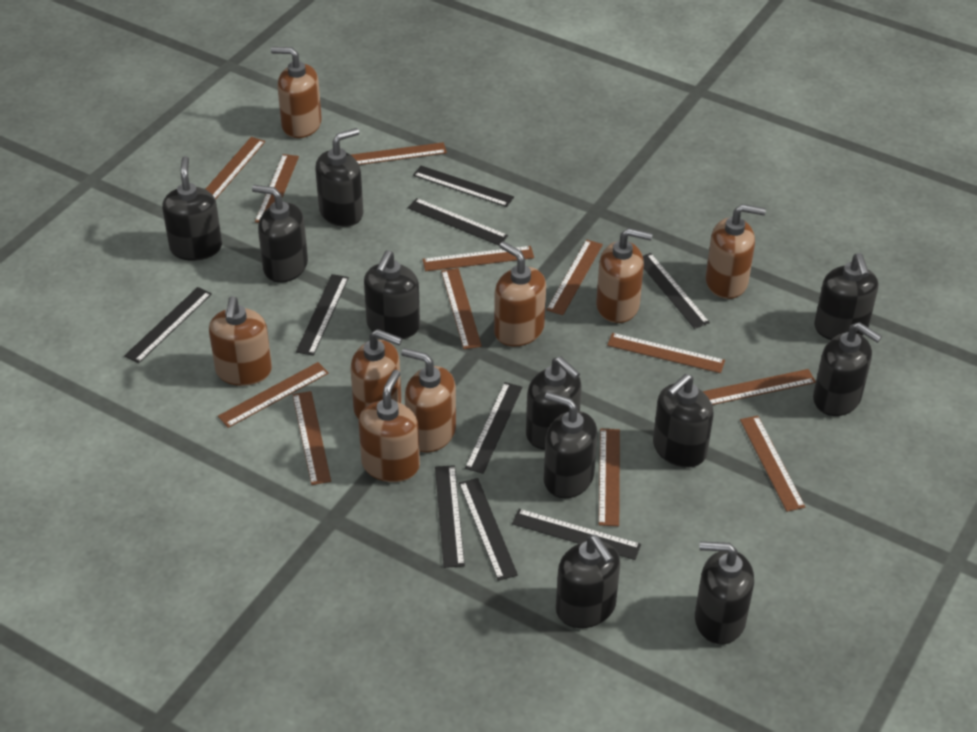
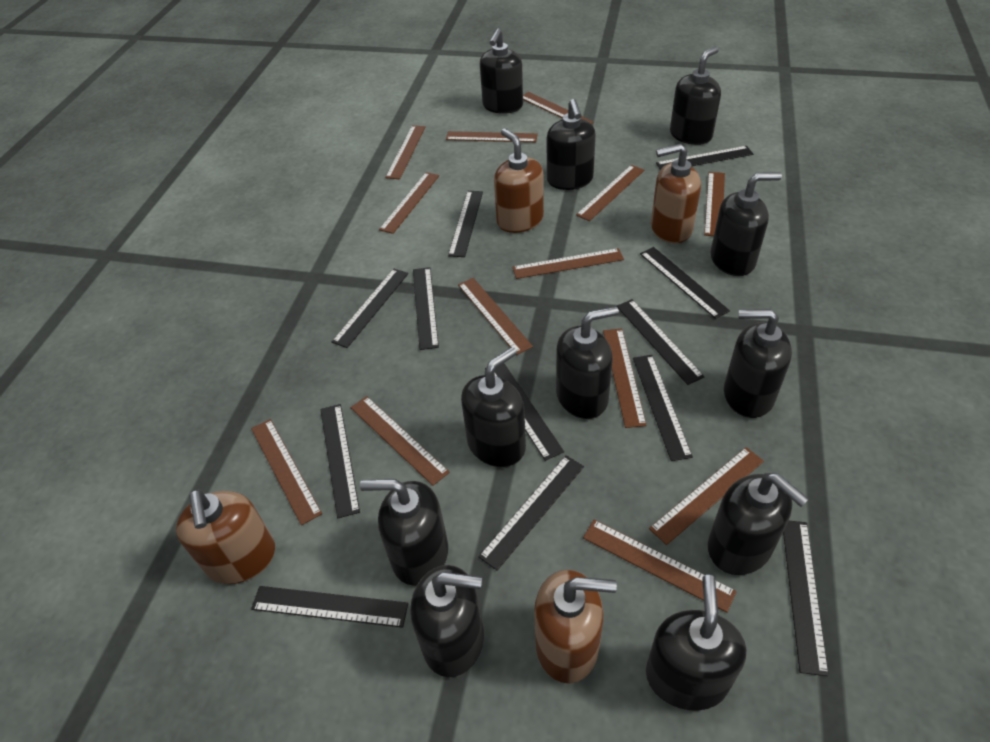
black ruler: [124,287,212,363] [296,274,349,356] [408,198,508,246] [413,166,514,207] [435,465,465,568] [459,478,518,581] [465,382,522,474] [512,509,641,560] [643,253,710,329] = 9 -> [251,586,408,628] [320,404,360,518] [332,269,408,348] [413,267,439,350] [448,191,483,257] [478,455,584,570] [485,363,564,461] [617,299,705,385] [633,355,693,461] [640,247,730,319] [656,146,753,170] [783,521,829,676] = 12
brown ruler: [206,137,265,200] [218,362,329,428] [255,154,299,223] [292,391,331,485] [351,142,447,165] [422,246,534,271] [441,268,482,349] [546,240,603,315] [599,429,620,526] [607,333,725,373] [703,369,816,405] [740,416,805,512] = 12 -> [251,419,322,525] [351,396,450,486] [379,172,439,234] [385,125,426,179] [446,131,538,142] [458,278,533,355] [512,248,624,279] [523,92,594,124] [576,165,644,221] [583,520,737,613] [603,329,647,428] [649,447,764,545] [704,172,725,236] = 13
brown soap dispenser: [209,296,272,386] [271,47,322,138] [350,329,402,419] [358,370,420,482] [401,348,456,452] [494,241,546,347] [596,228,653,323] [706,204,766,299] = 8 -> [176,489,275,584] [494,128,544,233] [534,570,617,684] [651,144,701,243] = 4

